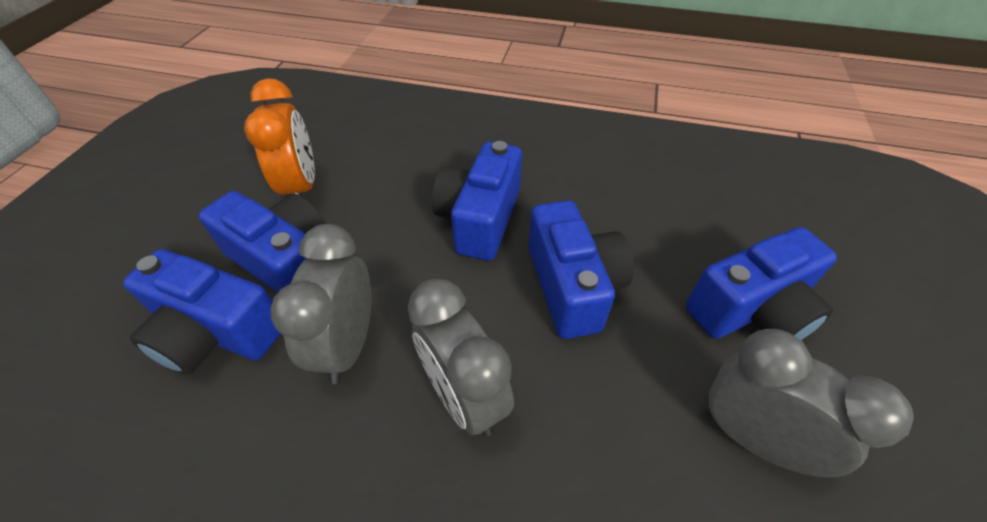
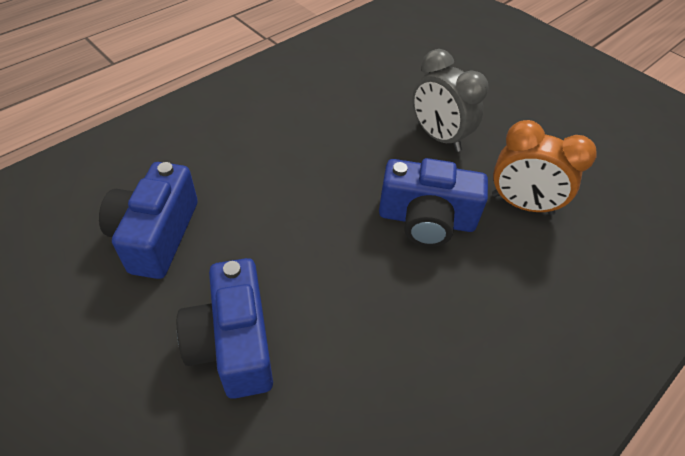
blue camera: [123,249,281,375] [198,191,326,293] [431,141,522,261] [528,200,634,339] [686,227,837,340] = 5 -> [99,162,198,279] [177,258,273,399] [379,158,488,247] = 3
grey clock: [270,224,371,384] [408,279,514,436] [704,329,914,477] = 3 -> [413,49,488,152] = 1

